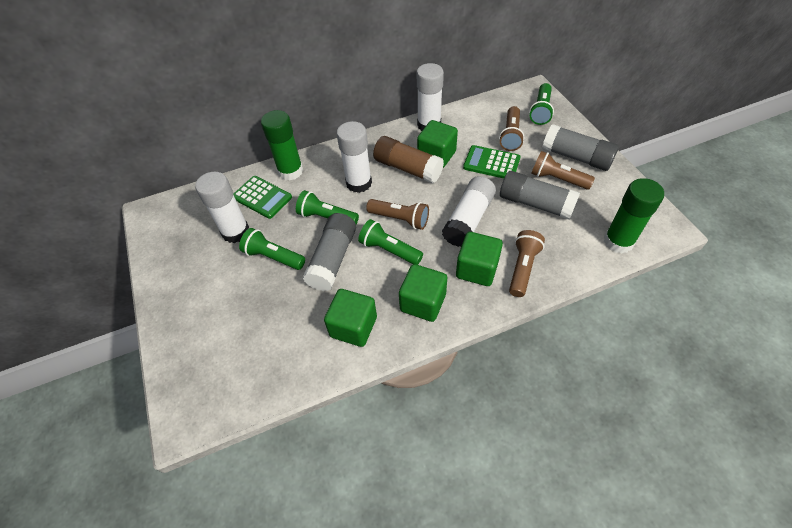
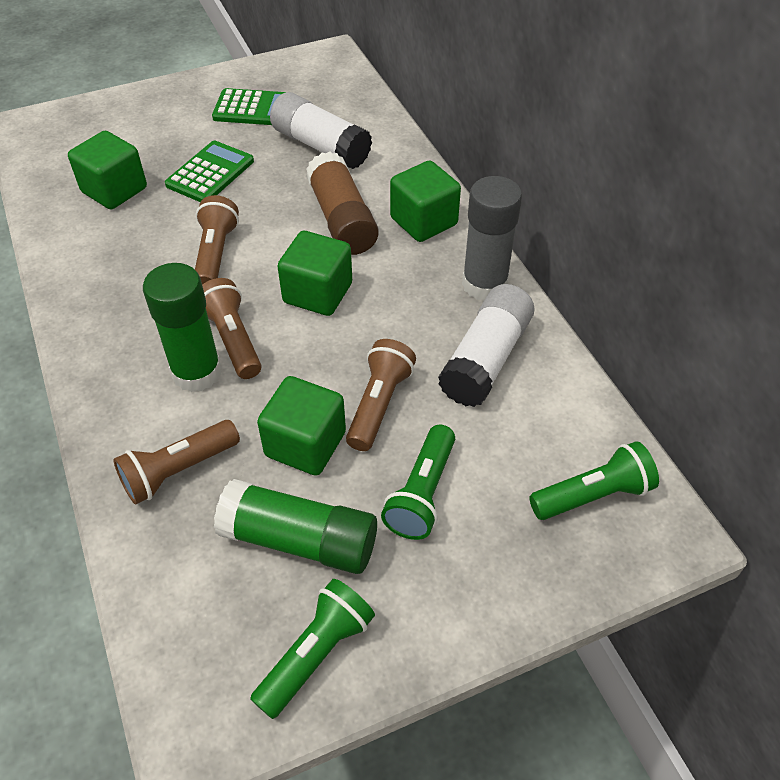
green flashlight: [239,228,305,270] [296,190,359,224] [358,219,423,265] [529,83,554,125] = 4 -> [250,579,375,719] [381,425,455,540] [529,441,659,520] = 3
grey glue stick: [303,213,356,291] [500,171,580,220] [542,124,619,171] = 3 -> [462,176,522,300] = 1
white glue stick: [195,172,249,243] [337,121,372,193] [417,63,444,131] [442,176,496,247] = 4 -> [270,92,372,169] [438,284,534,407] = 2

